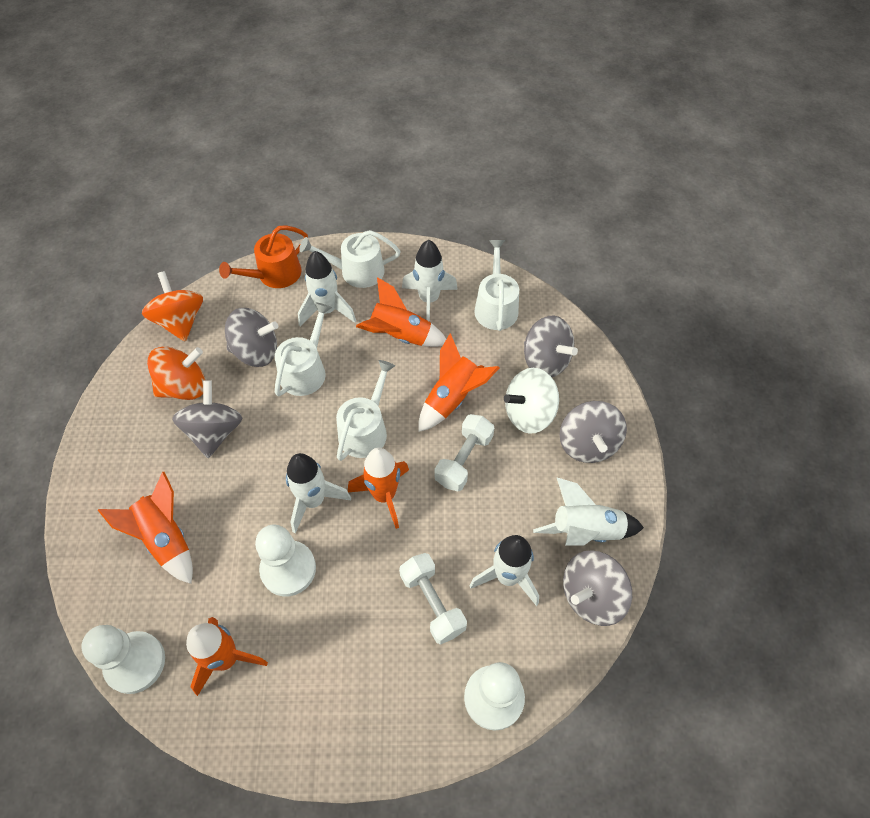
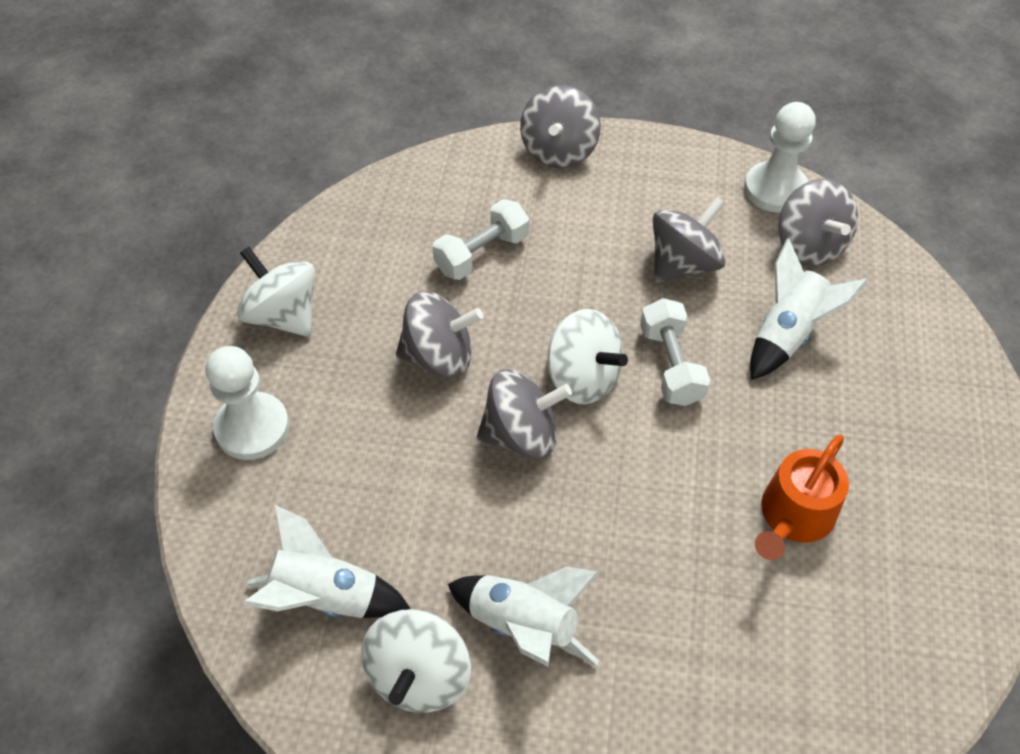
orange rocket: [98,472,193,584] [186,617,268,696] [348,448,409,529] [356,277,446,347] [419,333,500,432] = 5 -> none = 0
orange spinning top: [142,271,203,342] [147,347,205,400] = 2 -> none = 0
white pawn: [81,625,165,694] [255,525,316,596] [464,662,525,731] = 3 -> [205,346,289,460] [744,102,816,213] = 2
white rocket: [286,453,351,534] [298,251,356,327] [402,240,458,322] [469,535,539,606] [533,477,644,545] = 5 -> [243,505,411,618] [448,566,599,667] [750,238,868,380] = 3
white spinning top: [504,368,559,434] = 1 -> [237,247,315,337] [361,609,471,713] [547,309,628,404] = 3
white watering can: [275,302,332,397] [299,230,400,288] [336,360,395,461] [474,240,519,331] = 4 -> none = 0

